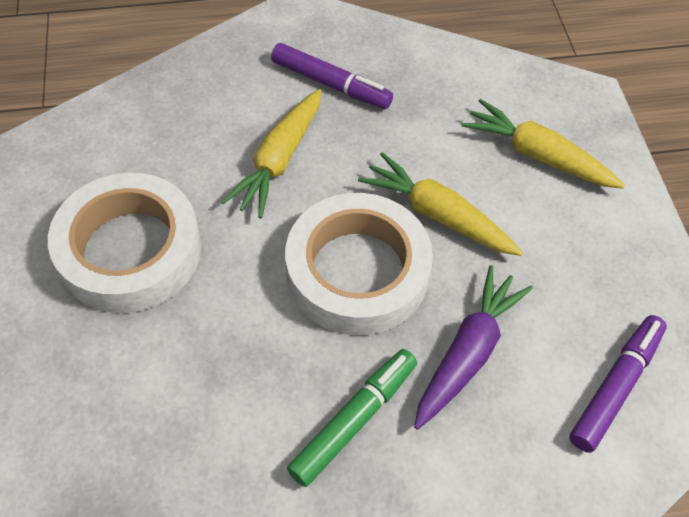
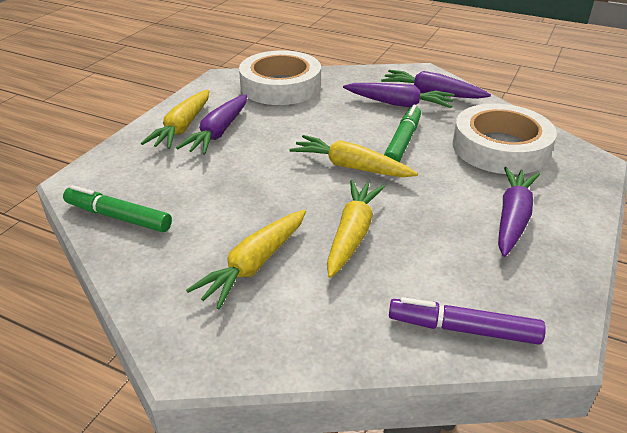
green marker: [287,349,417,487] = 1 -> [63,185,172,232] [384,105,421,162] = 2
purple carrot: [414,265,533,430] = 1 -> [176,94,247,155] [343,83,455,108] [381,70,491,99] [498,167,540,257] = 4
purple marker: [271,43,393,109] [569,315,667,453] = 2 -> [389,297,546,345] = 1
yellow carrot: [221,89,321,218] [358,152,523,256] [461,99,625,189] = 3 -> [141,90,209,149] [186,210,306,309] [289,135,418,177] [327,180,385,278] = 4

